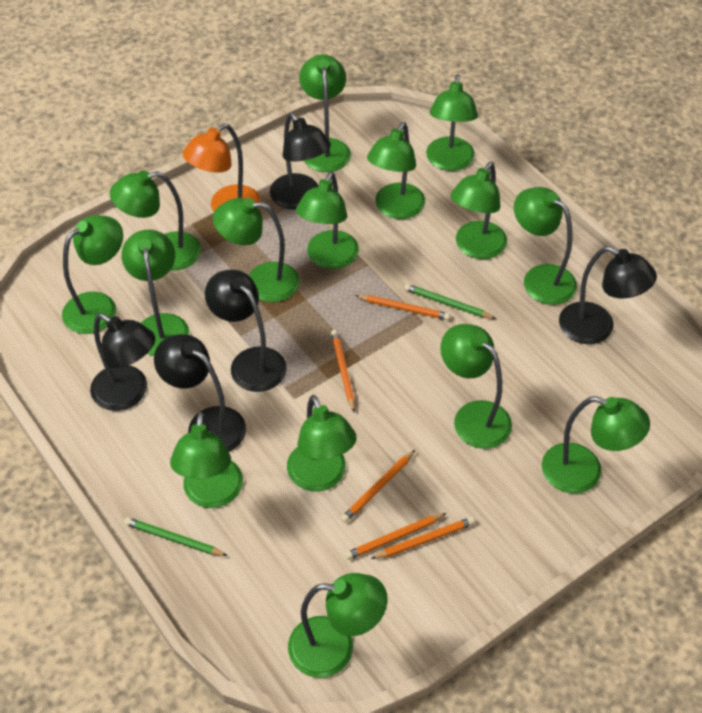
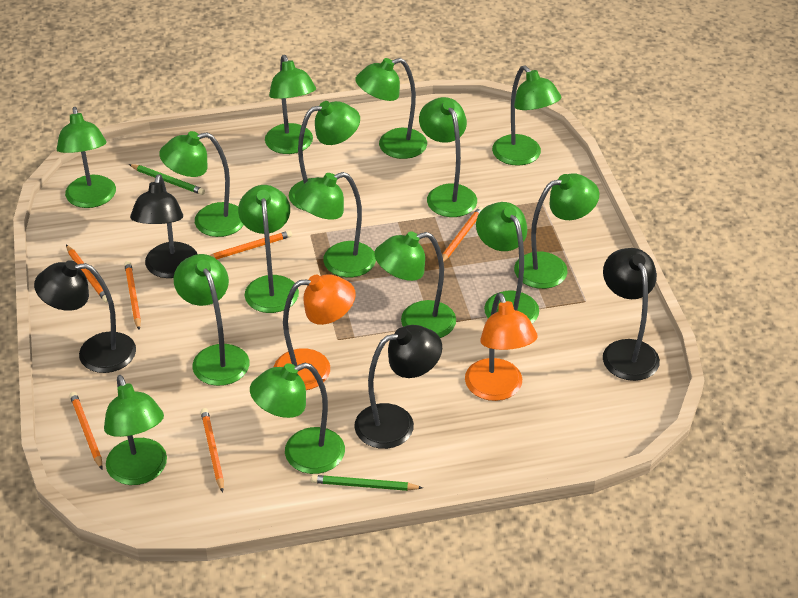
black lamp: [90,313,155,411] [154,334,246,452] [205,270,287,392] [270,112,331,210] [559,246,657,344] = 5 -> [34,260,136,373] [130,174,197,278] [354,325,442,449] [603,248,660,381] = 4
orange lamp: [183,124,261,212] = 1 -> [274,274,356,390] [465,293,537,401] = 2
orange pencil: [331,330,355,412] [341,450,415,523] [345,513,447,560] [355,295,450,320] [371,517,475,559] = 5 -> [66,245,108,302] [70,392,103,469] [124,261,141,330] [201,408,224,493] [210,230,292,259] [442,206,484,262] = 6

